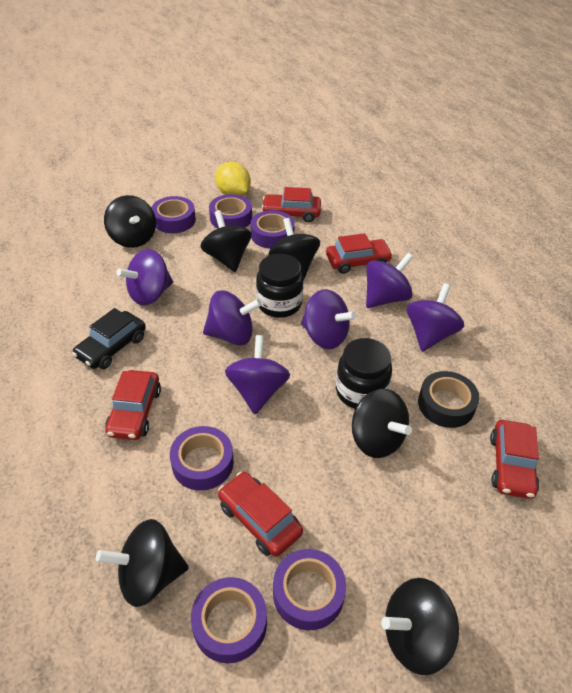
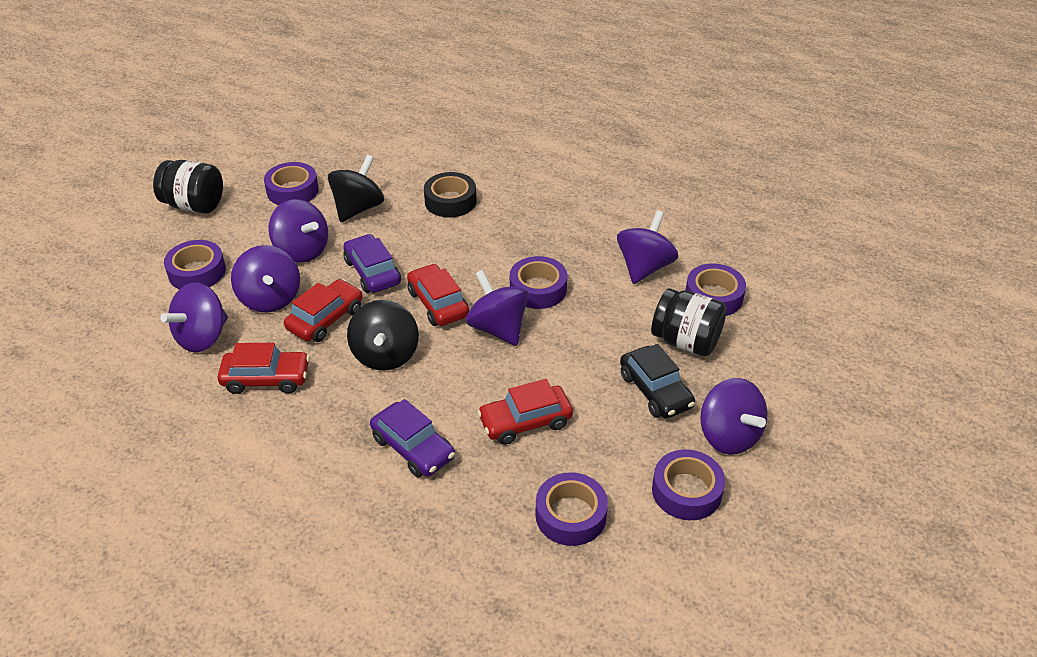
black spinning top: [96,519,189,607] [104,195,156,248] [200,210,252,272] [268,218,320,280] [352,389,412,458] [381,578,459,675] = 6 -> [328,155,384,222] [347,300,419,371] = 2
purple car: none = 0 -> [343,234,401,293] [370,399,455,477] = 2
red car: [105,370,161,440] [218,472,303,557] [262,187,321,222] [326,233,393,274] [490,420,540,499] = 5 -> [217,343,310,394] [284,279,363,342] [407,264,469,326] [477,379,573,445] = 4
yellow lemon: [215,162,251,196] = 1 -> none = 0

